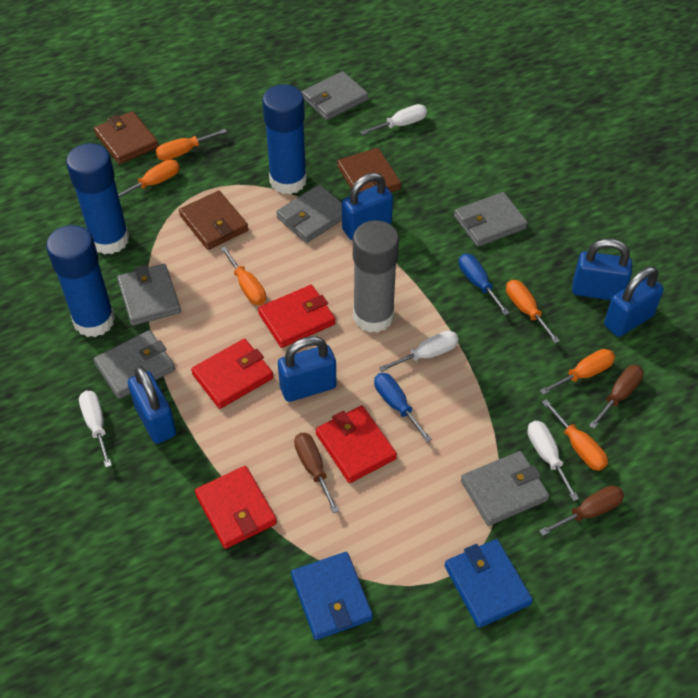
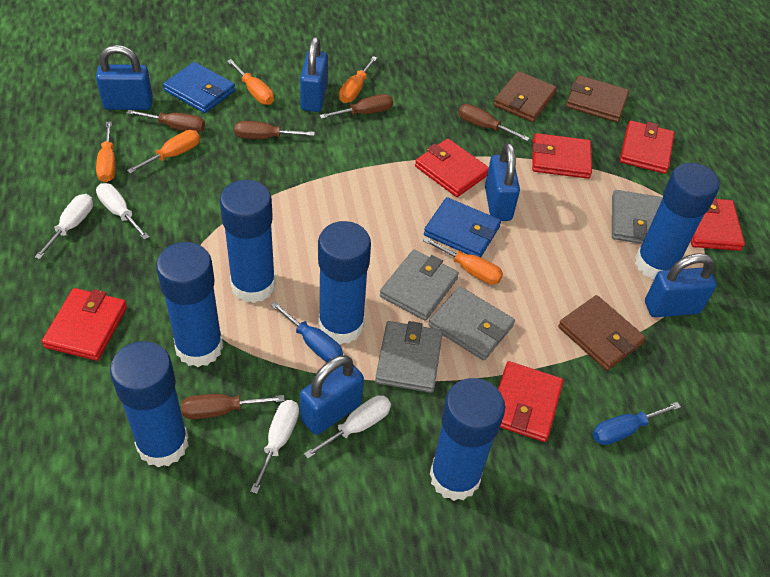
blue glue stick: [46,225,115,337] [66,143,129,254] [262,84,307,194] = 3 -> [110,341,189,467] [156,242,223,367] [220,180,276,303] [318,221,371,344] [430,378,505,501] [635,163,720,279] = 6
brown screwdriver: [294,433,339,513] [539,485,624,536] [589,365,644,429] = 3 -> [127,110,205,133] [181,394,285,419] [234,121,315,139] [319,94,393,119] [459,104,530,141] = 5
grey glue stick: [353,220,399,333] = 1 -> none = 0
grey wallet: [94,330,175,399] [117,264,181,326] [276,185,342,243] [302,71,368,120] [454,192,528,247] [461,451,549,526] = 6 -> [375,321,443,393] [380,249,459,321] [428,286,515,361] [612,190,663,244] = 4
orange screwdriver: [118,159,180,197] [156,129,227,161] [220,246,266,305] [506,280,560,343] [540,349,615,395] [542,399,608,471] = 6 -> [96,122,116,182] [127,130,200,174] [227,59,274,105] [339,56,377,103] [423,237,503,285] = 5
red wallet: [191,339,273,409] [195,466,277,549] [258,285,336,348] [316,405,397,483] = 4 -> [42,288,127,361] [415,139,489,197] [498,361,563,442] [532,133,592,179] [620,120,675,174] [691,197,745,251] = 6

